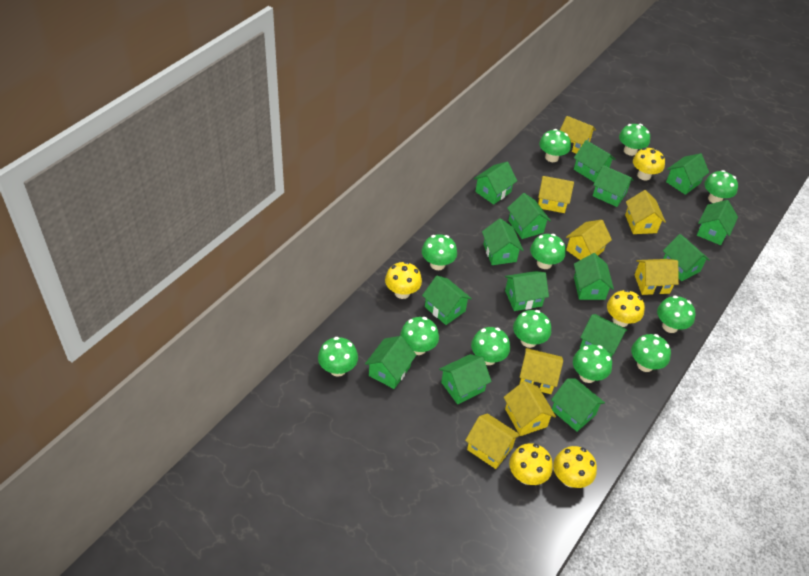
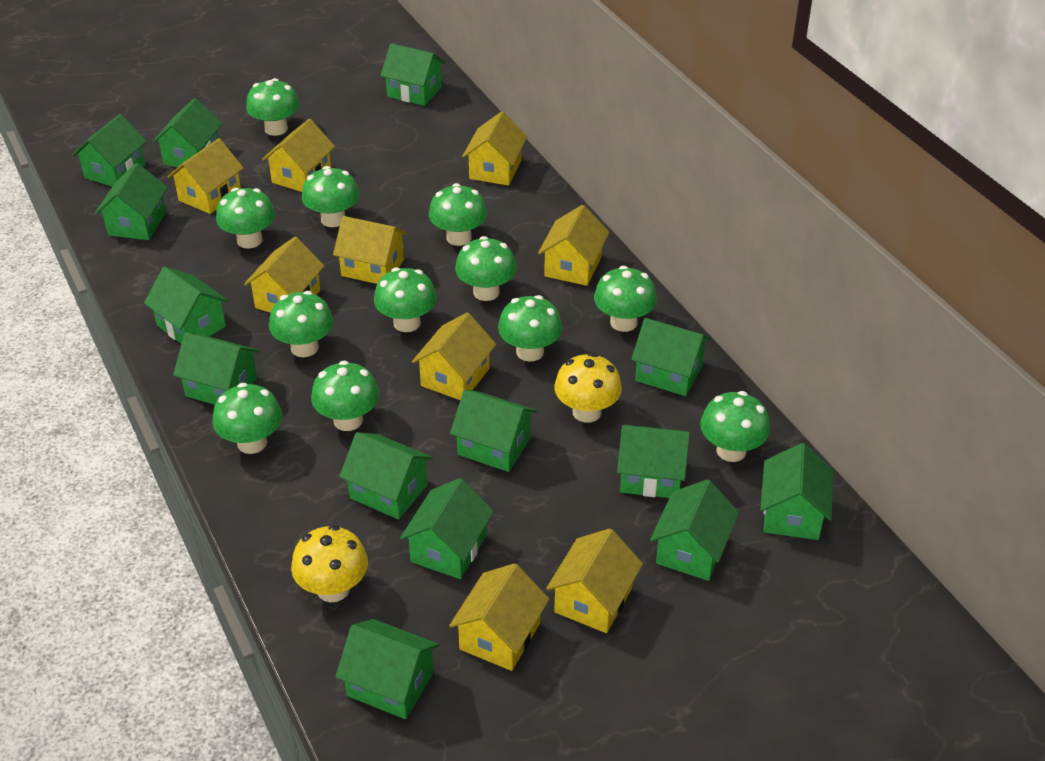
green house: [365,336,416,389] [422,276,472,325] [439,354,492,404] [474,162,517,205] [482,218,524,265] [505,271,549,311] [507,193,551,239] [551,378,605,432] [574,140,615,182] [574,253,614,300] [580,314,628,357] [593,165,634,207] [663,234,710,281] [666,153,709,195] [697,200,738,245] = 15 -> [72,114,147,187] [95,163,168,240] [144,267,228,344] [153,98,223,167] [173,332,259,405] [335,619,439,719] [339,432,433,520] [380,43,445,106] [400,478,494,579] [450,390,537,472] [617,425,690,498] [631,318,711,396] [650,480,739,581] [760,443,833,540] = 14
yellow house: [465,413,520,469] [504,381,556,436] [520,348,563,394] [538,176,574,213] [560,116,596,154] [566,220,612,260] [625,190,666,234] [634,259,679,295] = 8 -> [167,138,244,214] [244,237,324,313] [262,119,335,192] [333,216,408,284] [412,313,496,400] [449,563,549,671] [462,111,528,185] [538,205,610,286] [546,528,643,633] = 9
yellow mushroom: [385,261,422,299] [509,443,553,485] [553,446,597,488] [607,289,645,327] [633,148,665,180] = 5 -> [291,525,368,602] [554,353,622,423] = 2

